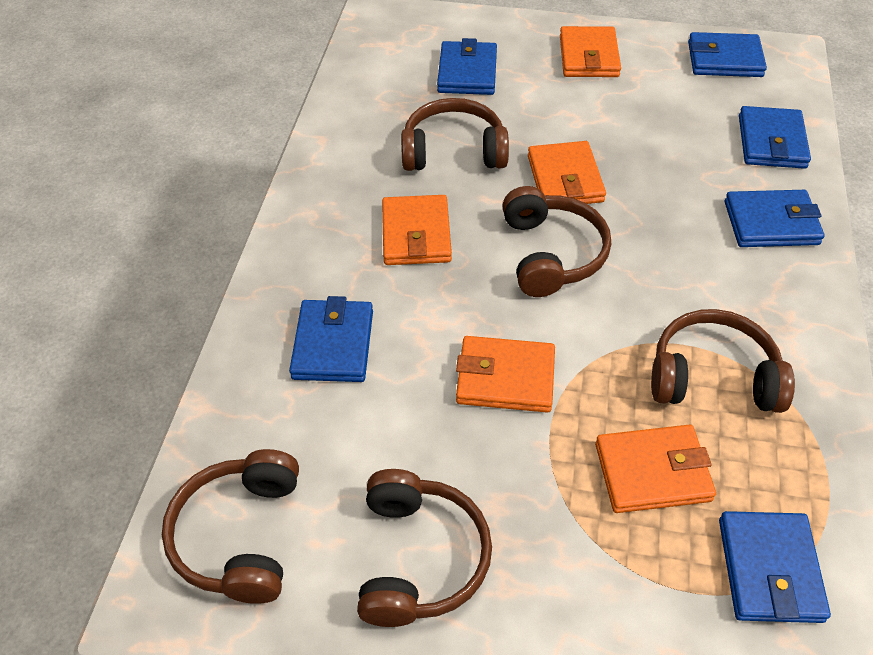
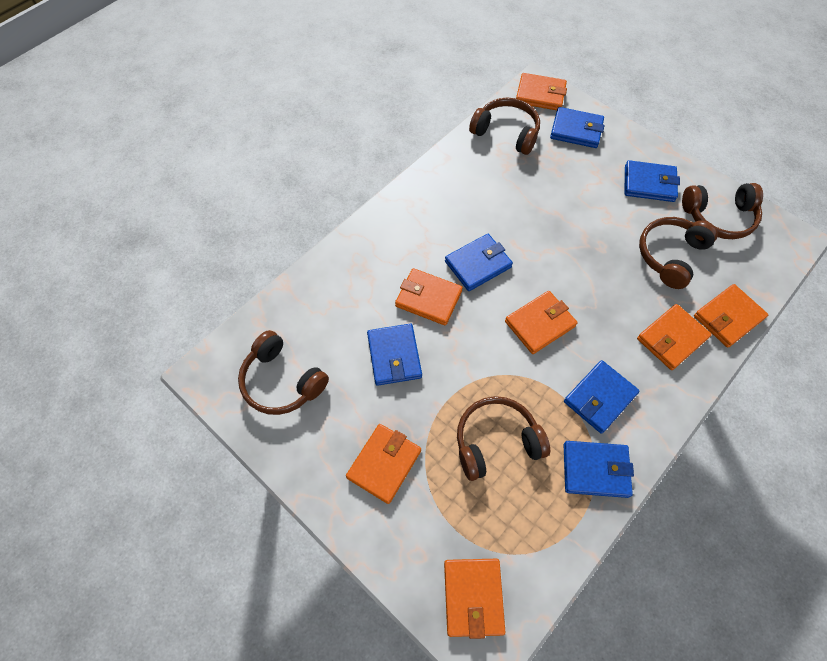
orange wallet: [382,195,452,265] [456,336,555,413] [528,141,606,204] [560,26,621,77] [595,424,716,513] = 5 -> [346,424,421,504] [395,268,463,325] [444,559,505,639] [505,291,577,354] [516,73,567,110] [637,304,712,370] [694,284,768,348] = 7

